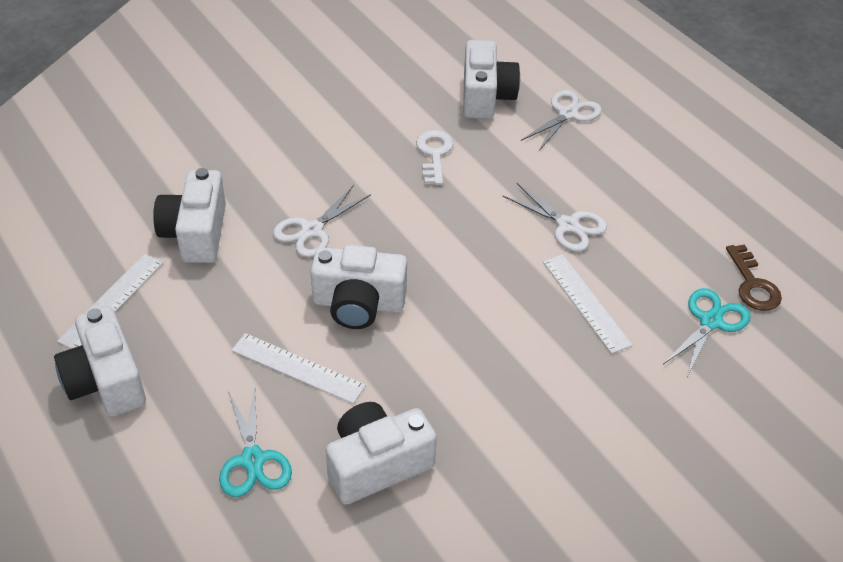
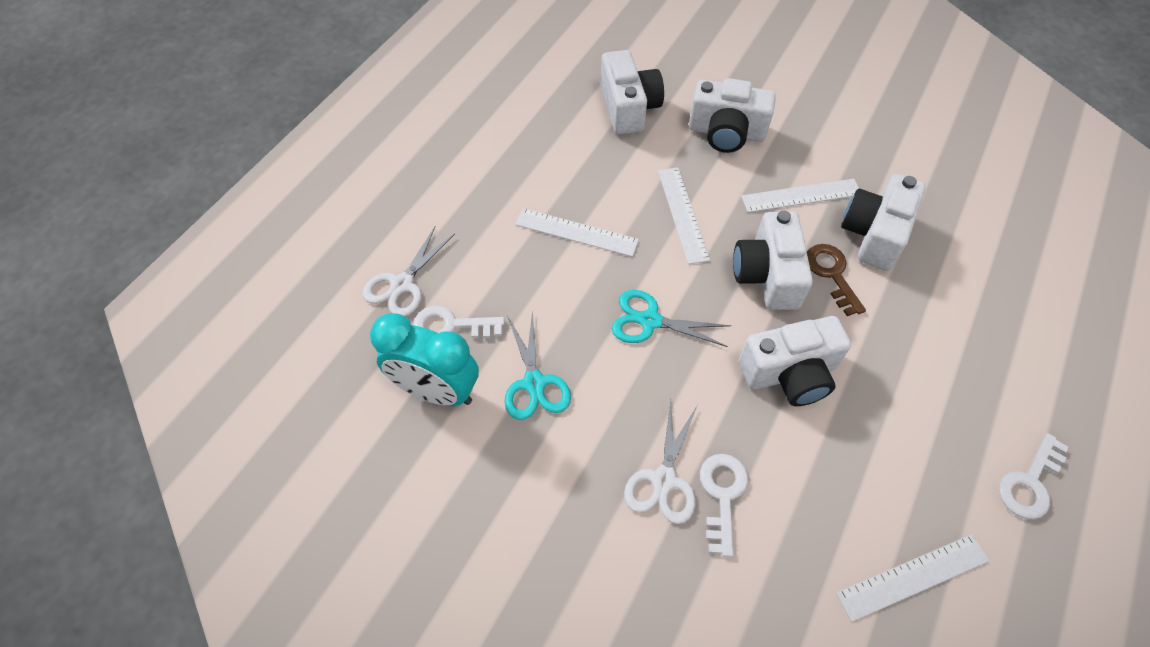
turquoise clock: none = 0 -> [370,313,479,406] = 1
white key: [416,130,453,185] = 1 -> [413,306,504,338] [700,454,748,557] [999,433,1069,519] = 3
white ruler: [57,254,163,349] [232,333,366,404] [543,254,632,354] = 3 -> [515,208,639,257] [658,167,710,264] [741,179,859,213] [836,534,989,622] = 4
white scissors: [273,185,371,257] [503,183,607,252] [521,90,602,151] = 3 -> [363,227,455,316] [624,401,697,524] = 2

